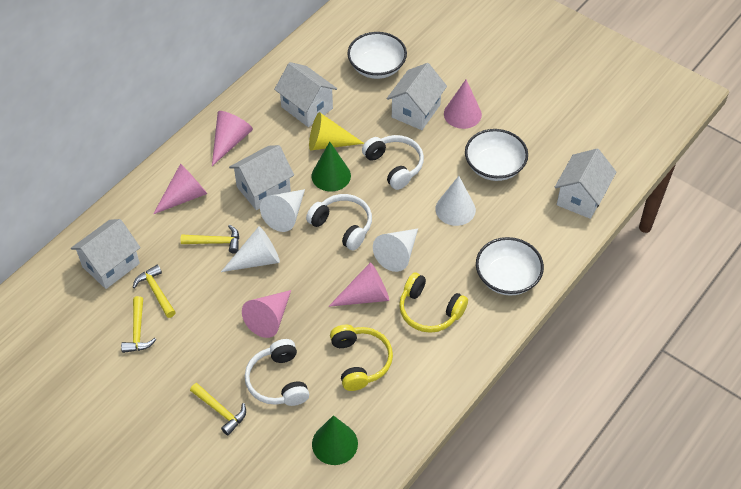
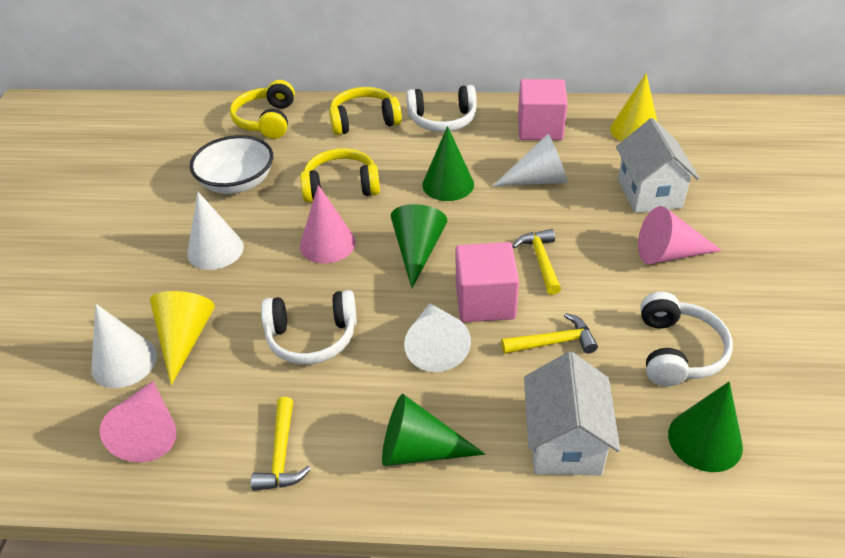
green cone: [312,142,351,192] [312,415,358,465] = 2 -> [382,394,485,466] [391,204,447,288] [422,126,474,201] [668,382,743,472] = 4
pink cone: [153,163,208,214] [212,111,253,166] [242,290,291,338] [329,262,389,307] [444,80,482,129] = 5 -> [100,381,176,462] [300,185,356,263] [638,206,722,264] = 3
pink cube: none = 0 -> [456,242,519,322] [518,79,568,140] = 2
white bowl: [347,32,407,79] [465,129,528,181] [476,237,544,296] = 3 -> [190,135,273,194] = 1
white house: [71,219,141,289] [229,145,294,210] [274,62,337,127] [387,63,447,130] [555,149,616,219] = 5 -> [524,352,620,476] [616,118,699,213] = 2
yellow cone: [309,112,364,150] = 1 -> [150,291,215,385] [610,73,657,142] = 2
yellow hammer: [121,296,156,353] [133,265,176,318] [181,225,239,254] [190,383,246,435] = 4 -> [251,397,311,491] [501,313,598,354] [512,229,561,295] = 3
yellow headphones: [330,325,393,391] [399,273,468,333] = 2 -> [230,80,295,139] [300,148,380,202] [329,87,402,135] = 3

